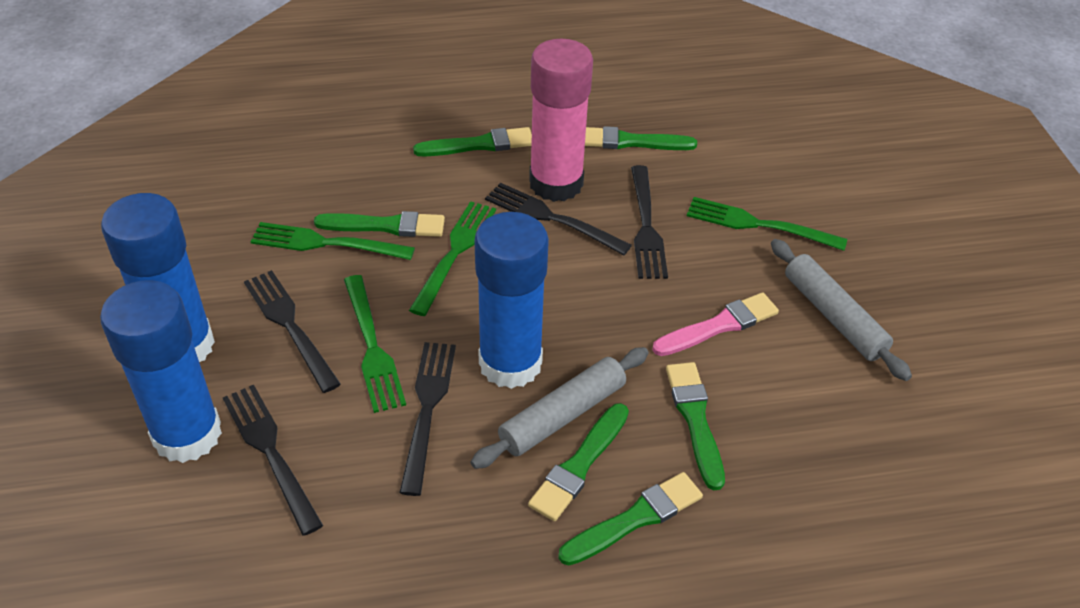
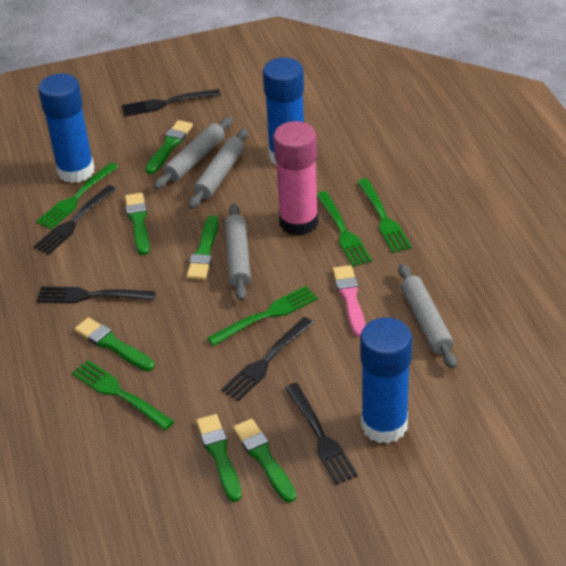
green fork: [250,222,415,260] [344,275,406,413] [409,201,496,316] [687,197,847,251] = 4 -> [36,163,118,229] [72,360,174,430] [207,286,318,346] [317,191,372,267] [357,178,412,253] = 5
grey rolling pin: [471,347,648,469] [771,239,912,381] = 2 -> [154,117,233,189] [189,128,248,209] [225,203,251,301] [398,264,457,369] = 4

